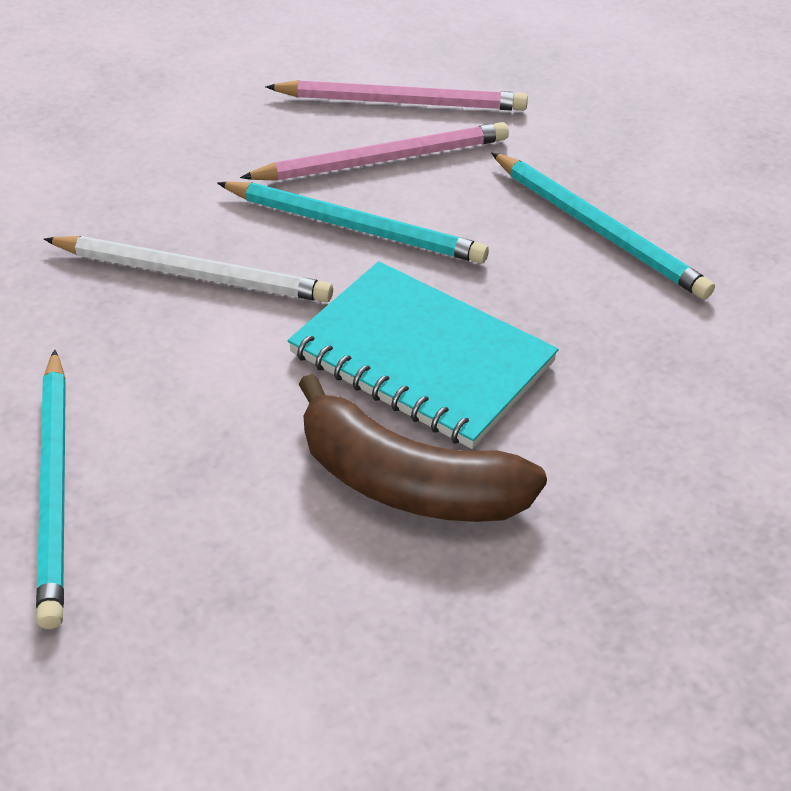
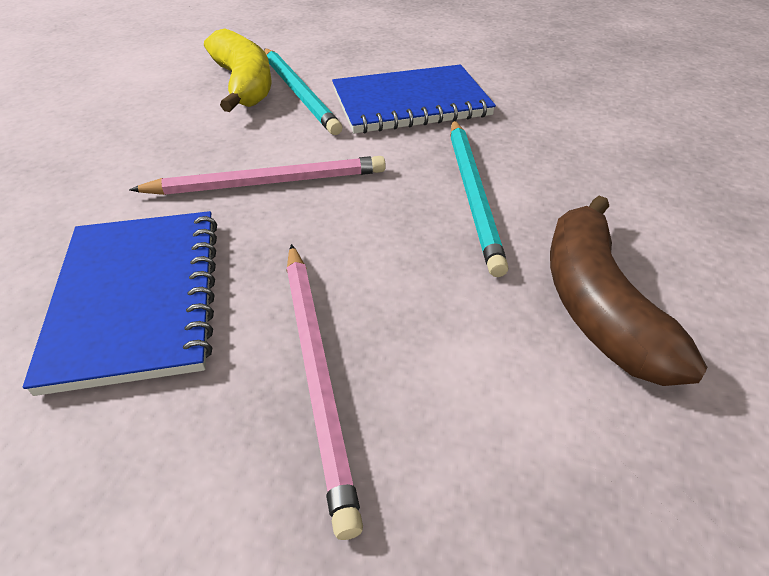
blue notebook: none = 0 -> [23,211,217,396] [332,64,496,134] = 2
turquoise notebook: [288,261,559,449] = 1 -> none = 0
turquoise pencil: [36,349,66,629] [217,181,489,264] [491,152,715,300] = 3 -> [264,48,342,135] [450,120,508,277] = 2
white pencil: [44,236,333,302] = 1 -> none = 0
yellow banana: none = 0 -> [204,28,272,112] = 1

